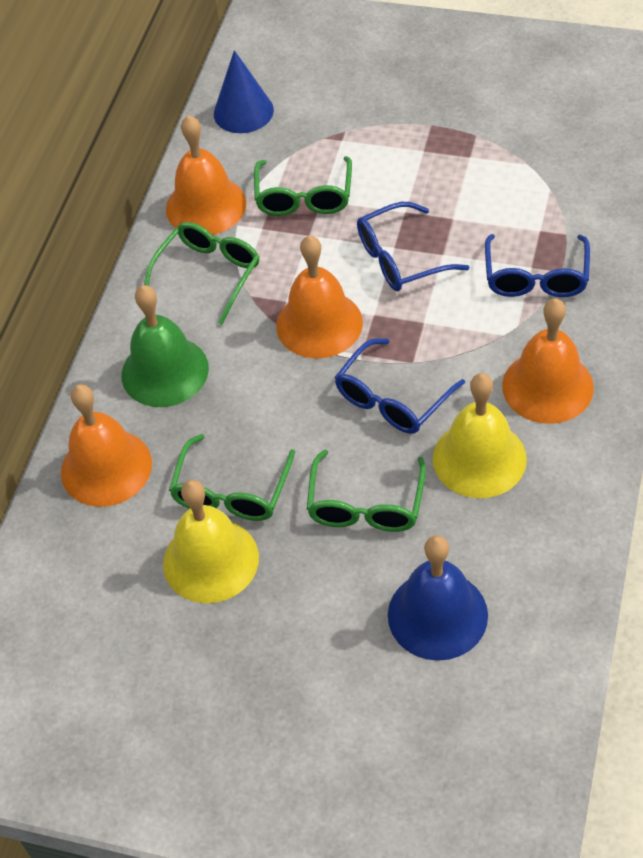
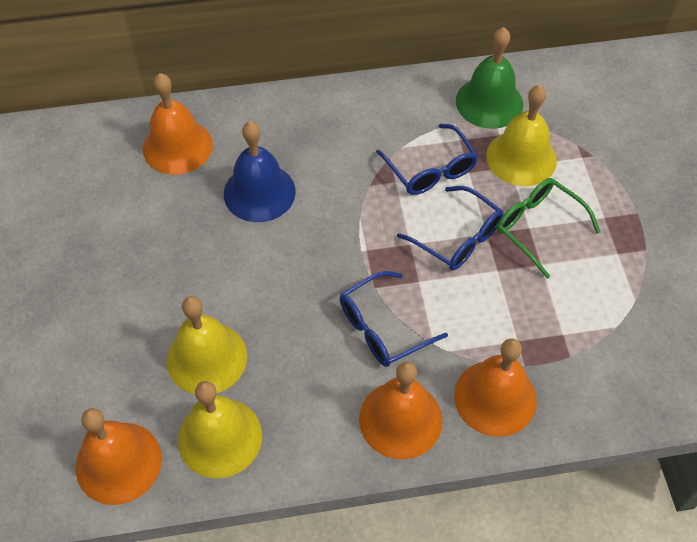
blue cone: [214,50,274,133] = 1 -> none = 0
green glasses: [144,222,260,324] [169,434,295,521] [254,156,352,216] [307,450,426,532] = 4 -> [497,178,600,279] = 1
yellow bell: [163,480,259,603] [433,373,527,498] = 2 -> [167,296,247,394] [178,381,262,478] [486,85,557,186] = 3

